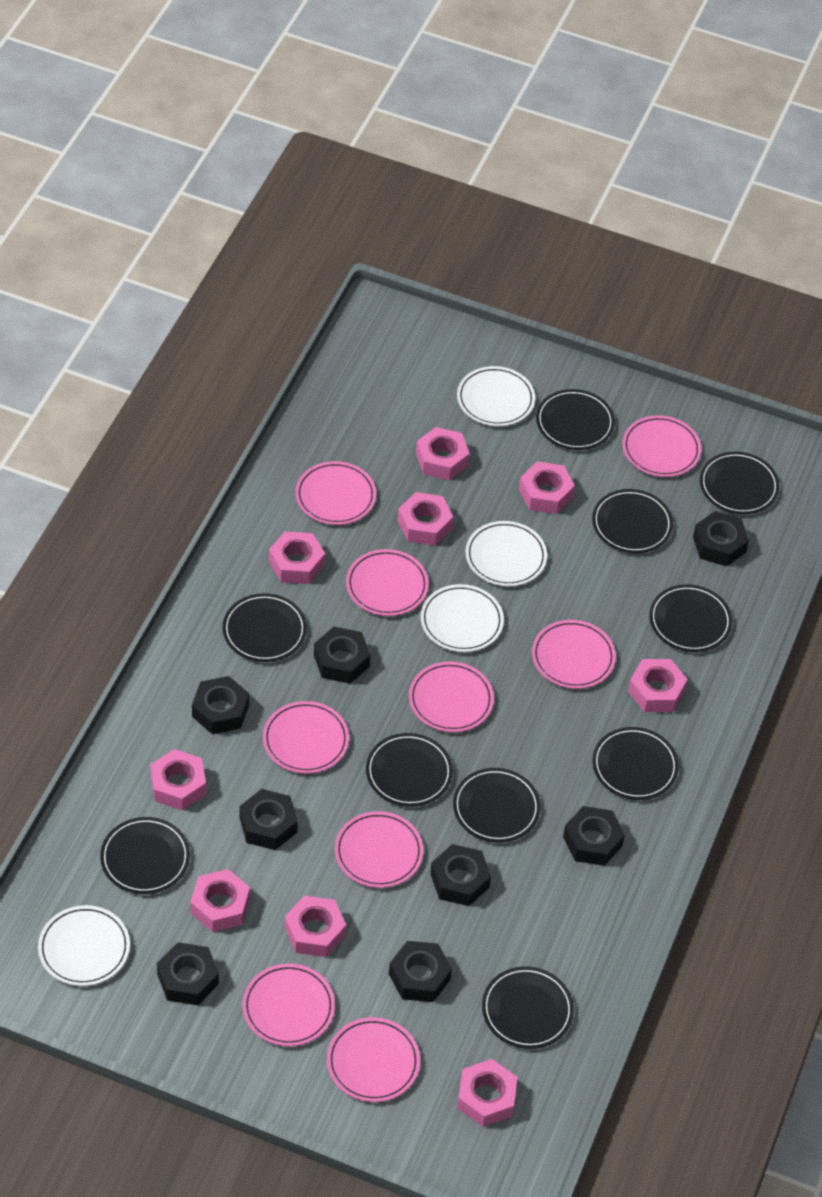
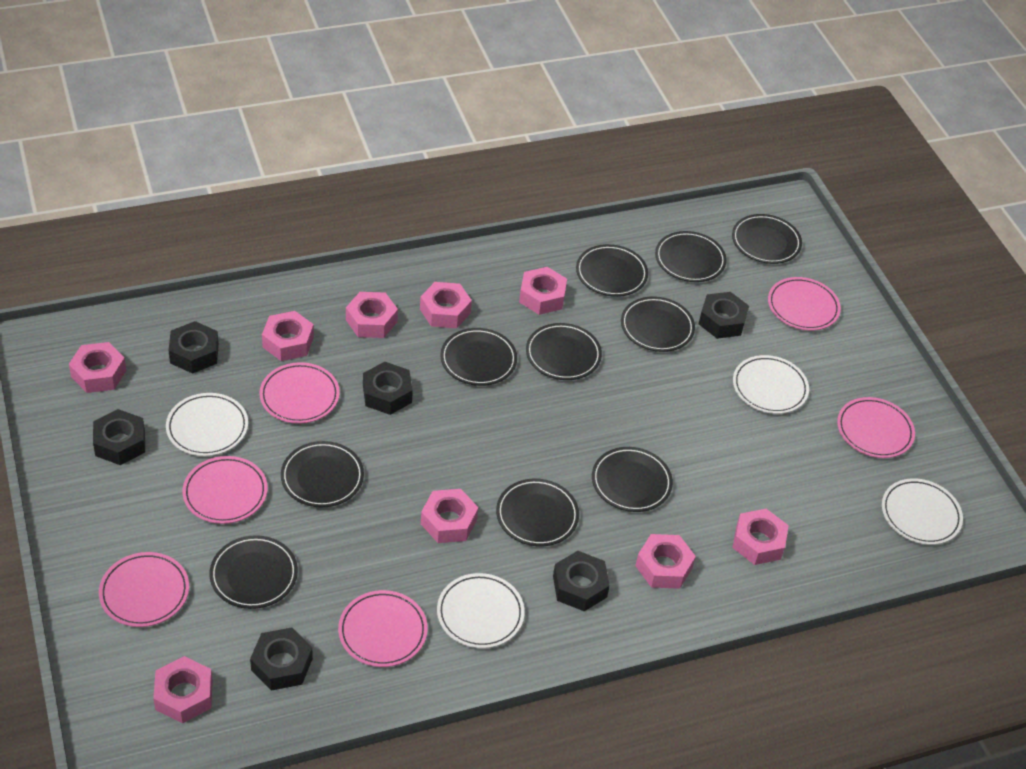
black nut: [157,942,219,1005] [192,676,249,734] [240,789,298,850] [314,627,371,684] [389,941,452,1002] [430,844,491,906] [563,806,625,866] [693,511,749,567] = 8 -> [93,409,145,465] [168,321,219,374] [250,628,313,691] [363,362,413,415] [553,551,610,611] [699,292,749,339] = 6
pink plate: [242,964,335,1046] [263,701,349,774] [295,461,376,525] [327,1017,420,1102] [335,811,423,888] [346,549,429,616] [409,662,494,732] [532,620,616,689] [622,415,701,477] = 9 -> [99,552,189,627] [182,456,268,524] [259,362,340,424] [338,590,428,667] [768,277,841,331] [837,397,915,458] = 6

